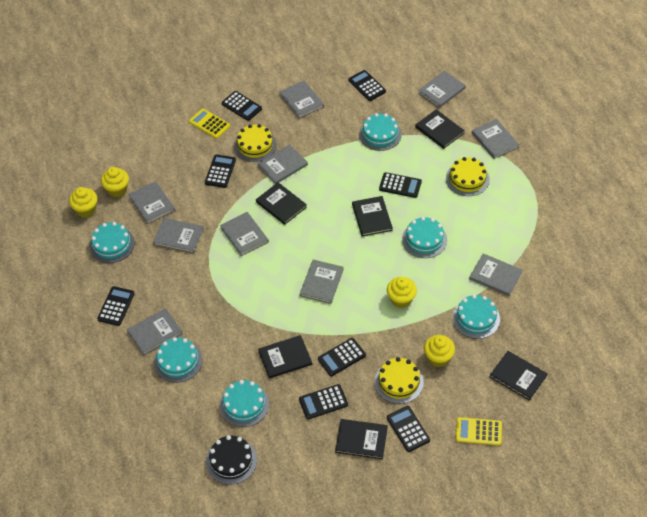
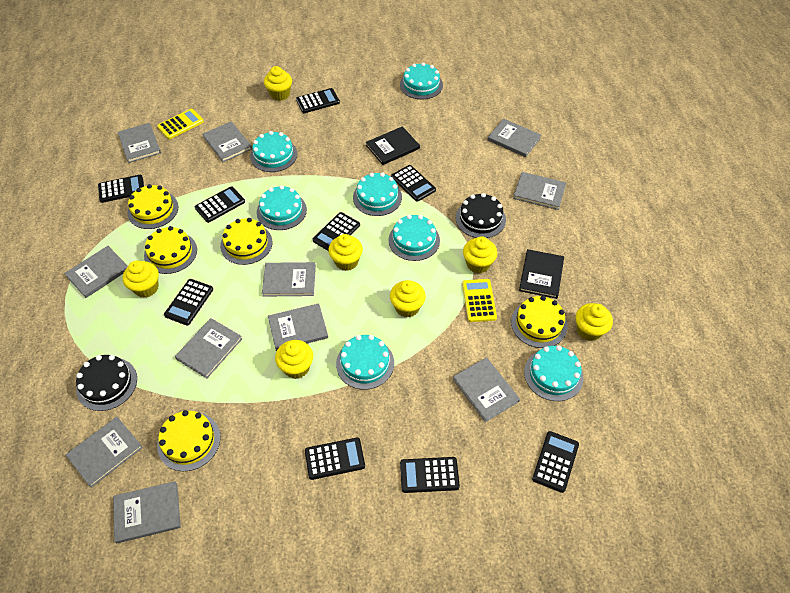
black book: [256,182,307,225] [258,335,312,379] [335,419,388,459] [352,196,393,237] [415,109,465,149] [490,351,547,401] = 6 -> [366,126,420,165] [519,249,564,299] = 2
black cake: [206,435,257,485] = 1 -> [76,355,137,411] [456,193,506,238] = 2
black calculator: [97,286,135,326] [205,154,236,188] [222,91,262,121] [299,384,348,419] [318,338,366,376] [348,70,386,101] [379,172,422,198] [387,406,430,452] = 8 -> [98,175,144,203] [164,279,213,325] [195,186,245,223] [296,88,340,113] [305,437,365,480] [313,212,360,251] [391,165,436,202] [400,457,460,493] [532,431,579,493] = 9
grey book: [127,308,183,355] [128,181,175,224] [153,218,203,253] [220,212,269,256] [257,144,308,184] [279,81,324,118] [300,260,344,304] [418,71,466,108] [469,253,523,296] [472,119,519,159] = 10 -> [64,246,128,298] [66,417,143,488] [113,481,181,543] [118,123,161,163] [175,318,242,378] [203,122,252,162] [262,262,316,297] [268,303,328,351] [453,357,520,422] [487,119,541,157] [513,172,566,210] = 11
turquoise cake: [89,222,135,263] [154,337,202,383] [220,380,269,427] [359,113,402,151] [402,217,447,258] [452,294,500,339] = 6 -> [250,131,297,172] [257,185,307,230] [336,335,394,390] [353,172,402,216] [388,214,440,261] [400,62,443,99] [524,345,584,401] = 7
yellow cake: [234,124,277,162] [374,357,424,404] [446,157,490,196] = 3 -> [127,184,178,229] [144,226,197,274] [157,410,221,471] [220,218,272,265] [511,296,568,348] = 5
yellow cupcake: [69,187,97,218] [101,167,129,197] [387,277,417,308] [424,335,455,367] = 4 -> [122,260,159,298] [264,66,292,101] [275,340,313,379] [328,234,363,271] [390,280,426,318] [463,236,497,273] [576,303,613,341] = 7

